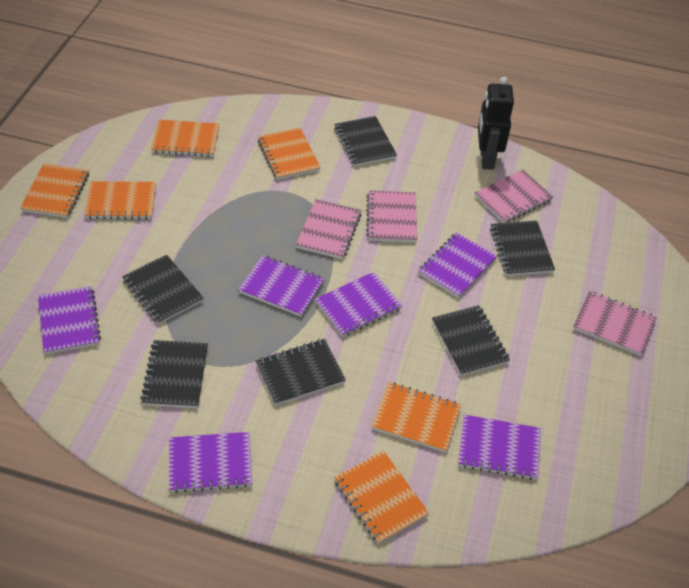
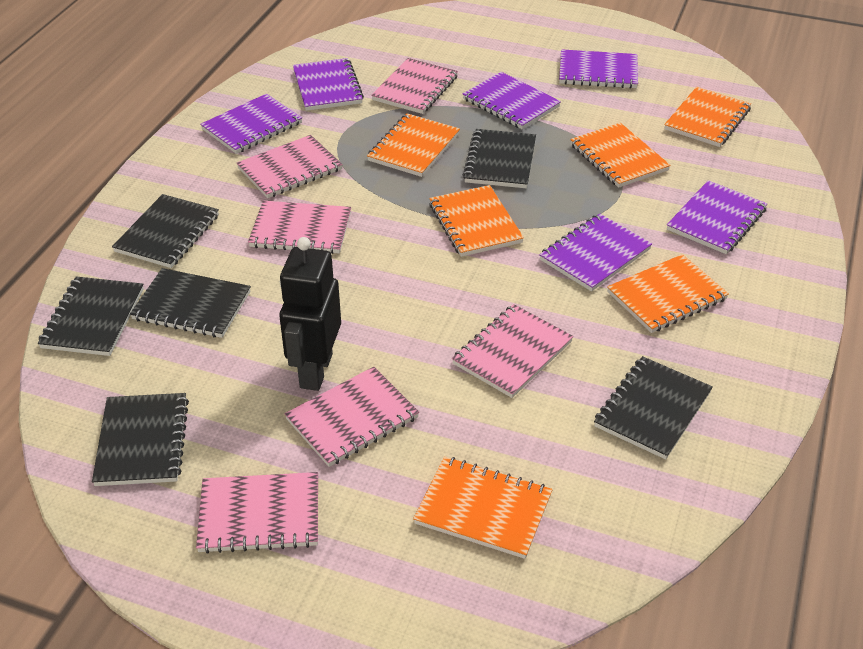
pink notebook: [296,199,362,259] [366,190,417,243] [475,170,553,223] [573,291,657,356] = 4 -> [196,472,318,554] [237,135,343,198] [248,201,351,254] [285,367,419,467] [371,58,458,114] [452,304,573,398] = 6

